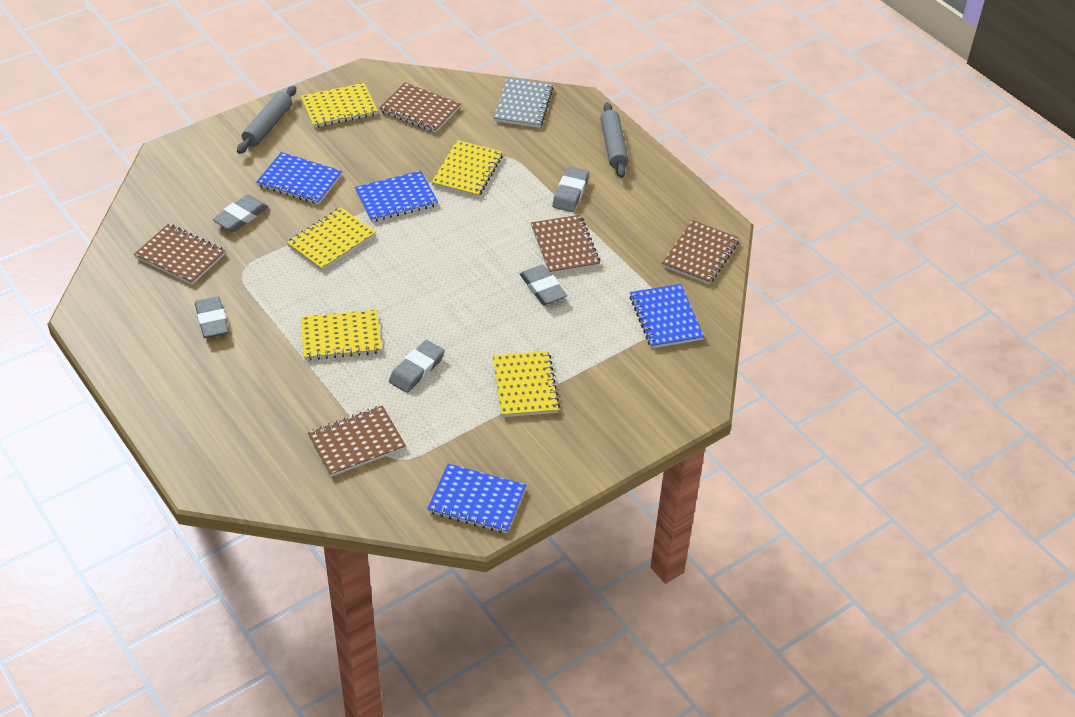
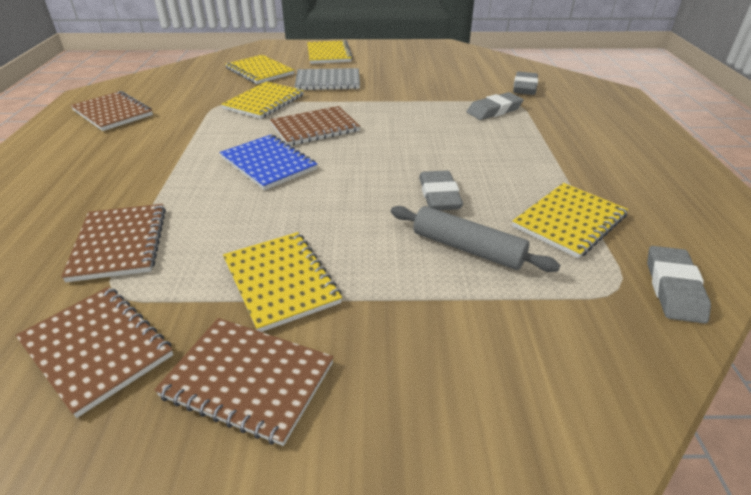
blue notebook: [257,152,342,205] [355,171,438,222] [427,464,526,534] [630,284,704,348] = 4 -> [220,135,318,190] = 1
grey eraser: [195,296,229,338] [212,195,268,232] [389,340,445,393] [520,265,567,305] [552,167,589,212] = 5 -> [419,170,463,210] [467,92,524,120] [513,72,538,95] [647,246,711,324] = 4
grey rolling pin: [237,86,296,154] [600,102,628,178] = 2 -> [391,206,560,272] = 1

